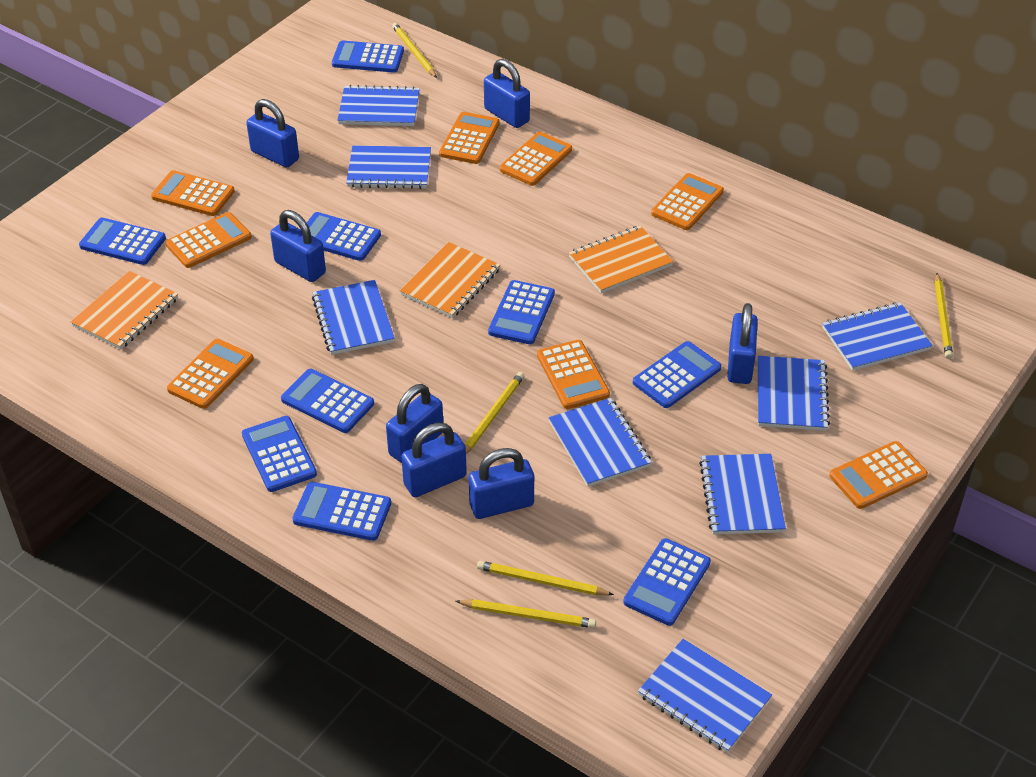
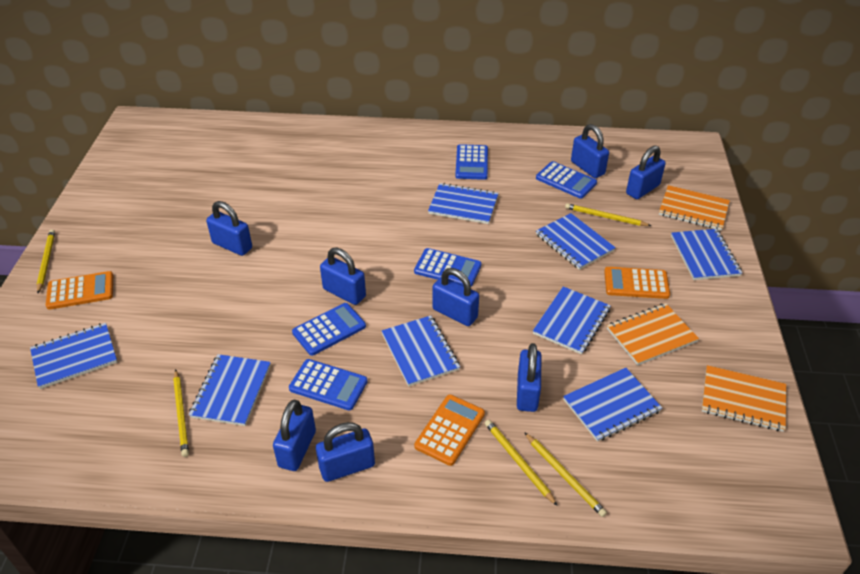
blue calculator: [79,218,166,265] [242,416,317,492] [281,369,374,433] [292,482,391,541] [307,212,381,261] [332,41,404,73] [488,280,555,344] [623,538,711,626] [633,341,721,408] = 9 -> [289,359,368,411] [292,303,366,356] [414,248,481,287] [455,144,488,180] [536,161,597,199] = 5
blue padlock: [246,99,299,167] [270,210,326,282] [386,384,443,463] [401,423,467,497] [469,448,534,519] [484,59,530,128] [727,303,758,384] = 7 -> [206,201,252,256] [273,400,316,471] [316,422,375,482] [320,248,366,305] [432,268,479,326] [517,343,541,412] [571,124,609,178] [626,145,666,199] = 8
orange calculator: [151,170,235,216] [165,212,252,268] [167,339,253,409] [439,112,500,164] [500,132,572,186] [537,340,610,409] [651,173,724,230] [829,441,928,509] = 8 -> [46,271,113,310] [414,395,485,466] [604,267,670,299] = 3

